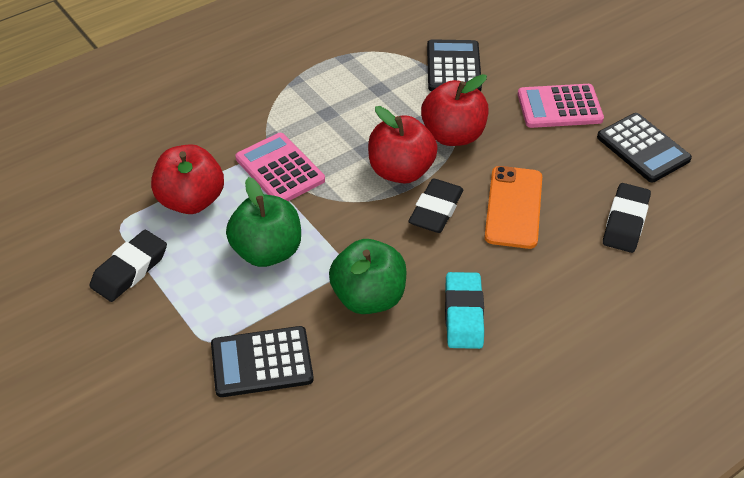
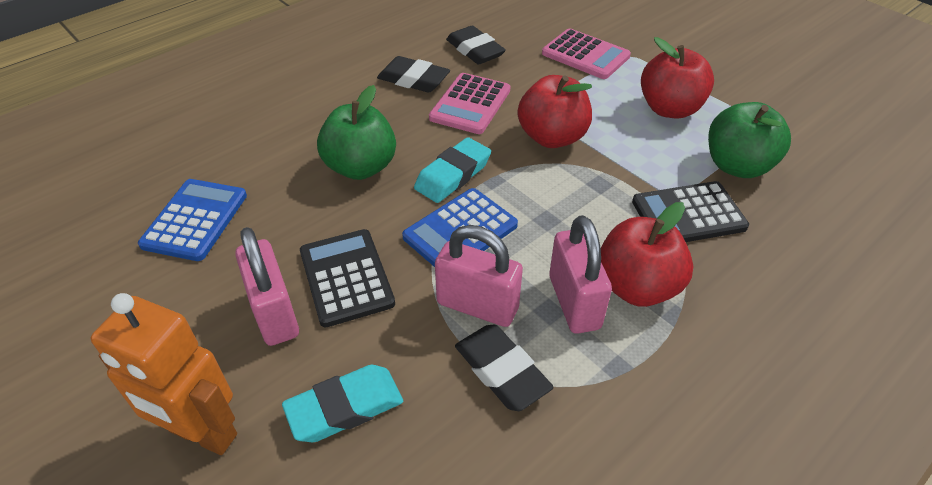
black calculator: [211,326,314,397] [427,39,482,91] [597,113,692,182] = 3 -> [300,229,395,328] [632,181,749,242] = 2
blue calculator: none = 0 -> [138,179,247,261] [402,188,518,267] = 2
orange phone: [484,166,542,249] = 1 -> none = 0
orange robot: none = 0 -> [90,293,237,455] = 1
pink padlock: none = 0 -> [235,227,299,346] [435,225,523,327] [549,215,612,334] = 3
turquoise eraser: [445,272,484,349] = 1 -> [282,365,403,442] [414,137,491,203] = 2

